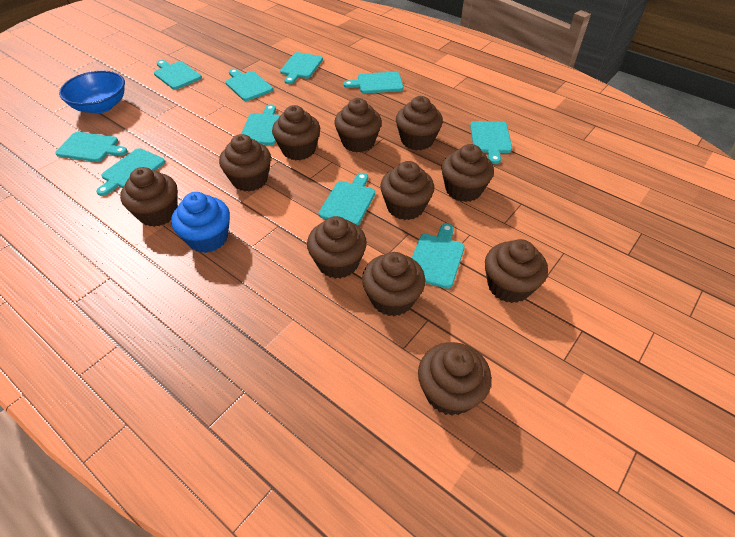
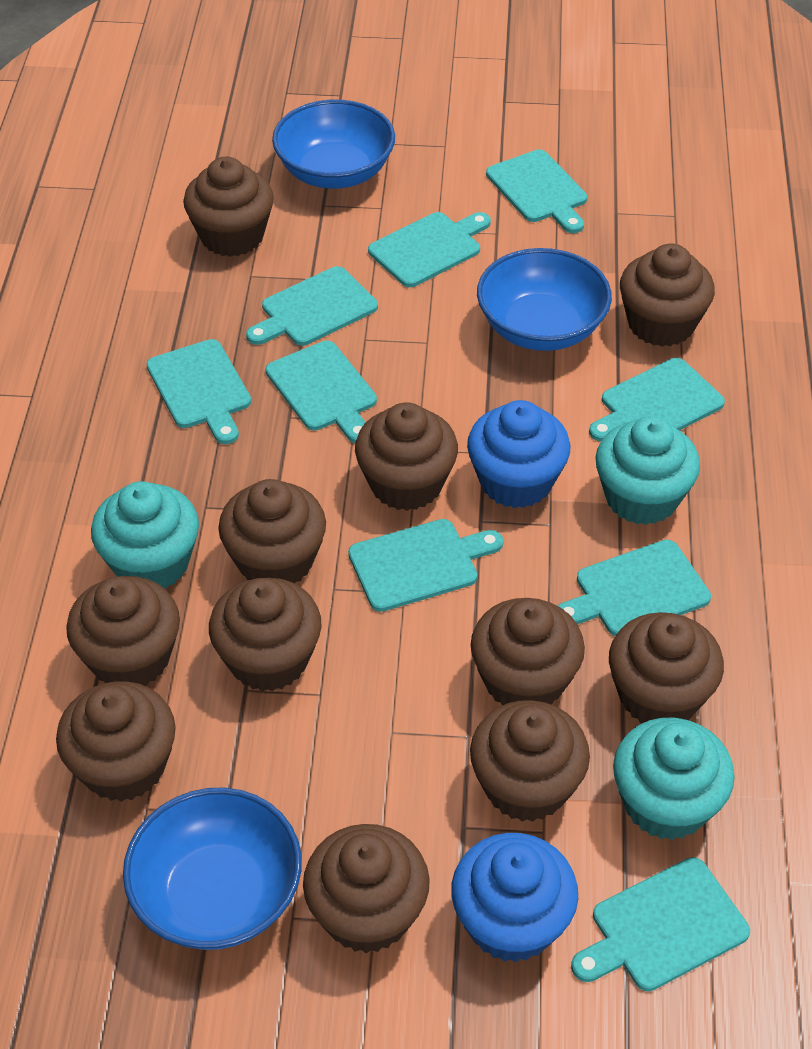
blue bowl: [59,71,125,113] = 1 -> [123,788,302,950] [272,100,395,189] [477,248,612,351] = 3
blue cupcake: [171,192,230,253] = 1 -> [451,833,578,962] [467,400,570,508] = 2
turquoise cupcake: none = 0 -> [91,481,199,589] [595,416,700,525] [613,718,735,840] = 3
turquoise cutting board: [55,132,127,162] [96,148,165,196] [154,60,202,90] [226,69,273,101] [241,105,280,145] [280,52,323,84] [319,173,375,226] [343,72,403,93] [412,223,465,289] [470,121,512,164] = 10 -> [147,339,251,444] [246,266,378,346] [266,341,377,443] [348,519,503,612] [368,212,491,287] [486,150,587,233] [557,540,711,636] [571,857,750,991] [589,358,725,442] = 9

